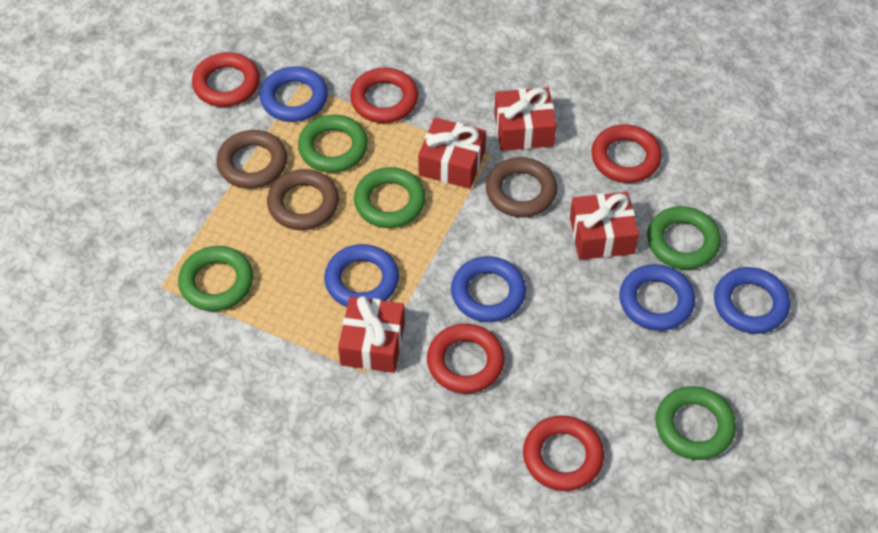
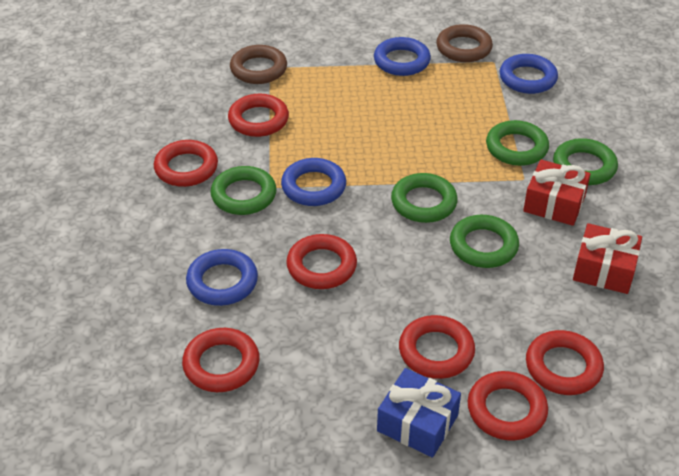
blue gift: none = 0 -> [377,368,461,457] = 1
blue ring: [260,66,328,122] [324,244,399,307] [451,256,526,322] [619,264,695,331] [714,267,790,334] = 5 -> [186,249,258,306] [281,158,346,206] [374,37,431,76] [499,54,558,94] = 4
brown ring: [216,130,287,189] [267,169,339,230] [486,157,557,218] = 3 -> [230,45,287,84] [436,24,493,62] = 2
red gift: [338,296,405,373] [418,117,486,189] [494,87,556,151] [570,192,639,260] = 4 -> [523,160,591,226] [573,223,642,294] = 2
red ring: [192,52,260,107] [350,68,418,123] [427,324,505,394] [523,415,604,491] [591,124,662,183] = 5 -> [154,140,218,187] [182,328,259,392] [228,94,289,137] [286,234,357,289] [399,315,475,379] [468,371,548,440] [526,330,604,395] = 7

